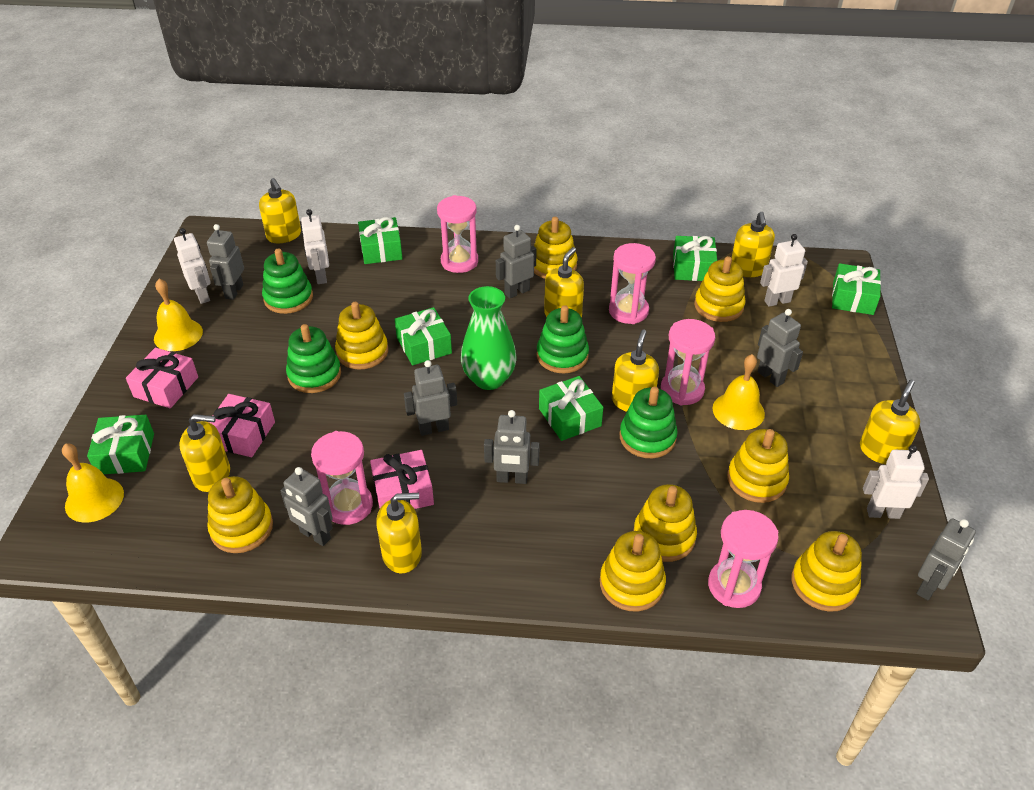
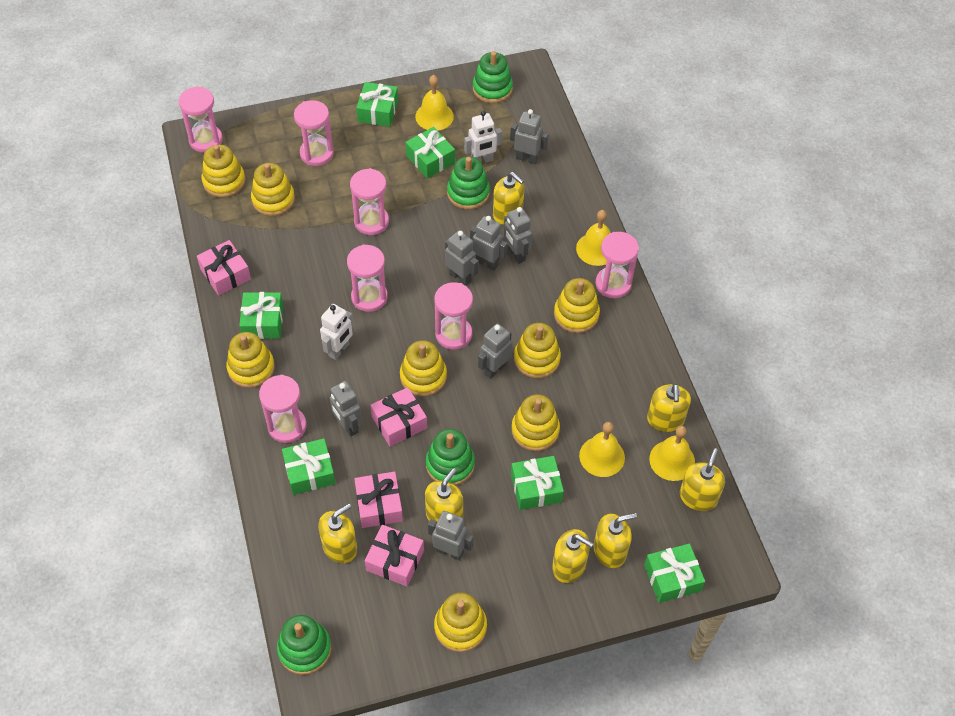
green vase: [461,286,517,390] = 1 -> none = 0
pink gift: [126,348,198,408] [209,394,275,457] [370,450,434,509] = 3 -> [197,240,251,295] [354,471,403,528] [365,525,424,586] [370,387,427,446] = 4
pink hourglass: [311,431,373,525] [437,195,478,273] [609,243,656,324] [661,319,715,405] [708,510,779,608] = 5 -> [179,86,223,153] [259,375,307,443] [294,100,334,166] [347,244,388,312] [350,168,389,235] [434,282,473,350] [596,232,639,298] = 7
white robot: [174,228,211,304] [301,209,329,284] [760,234,808,307] [863,445,929,519] = 4 -> [320,304,354,360] [464,111,502,163] = 2
yellow bell: [62,443,124,523] [154,279,203,351] [712,354,765,430] = 3 -> [415,75,454,131] [576,210,611,266] [579,422,625,477] [649,426,695,481] = 4

